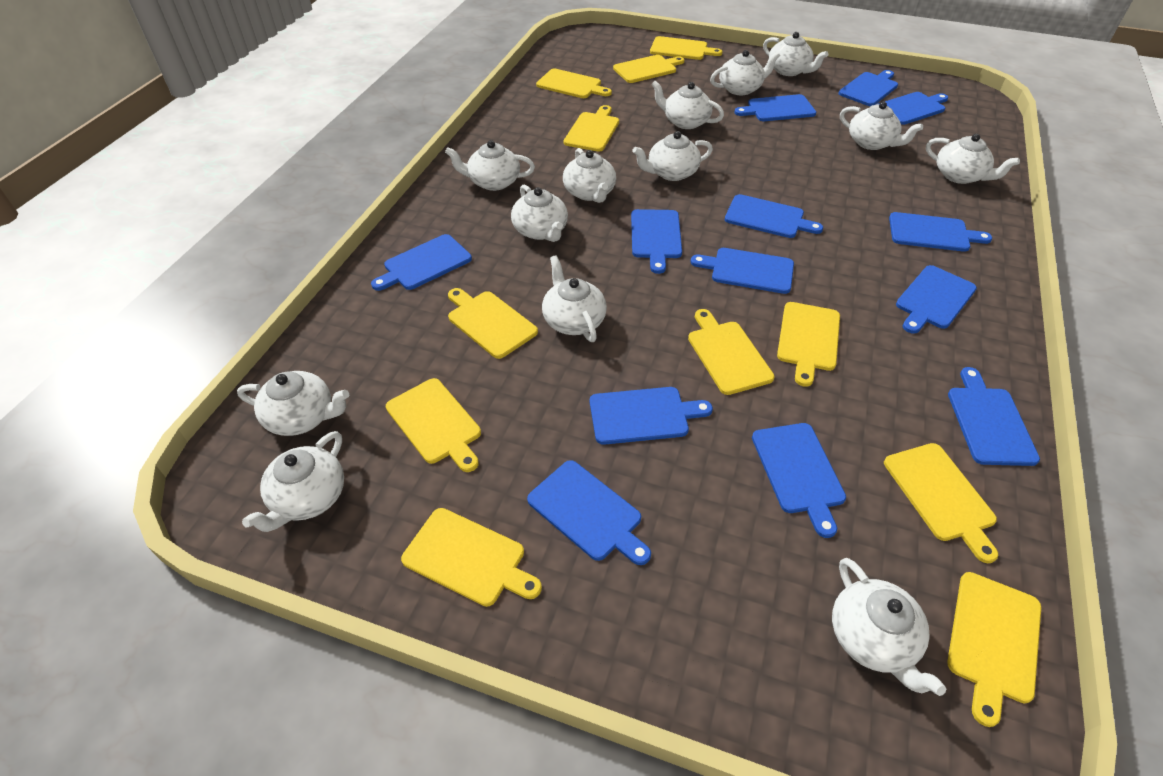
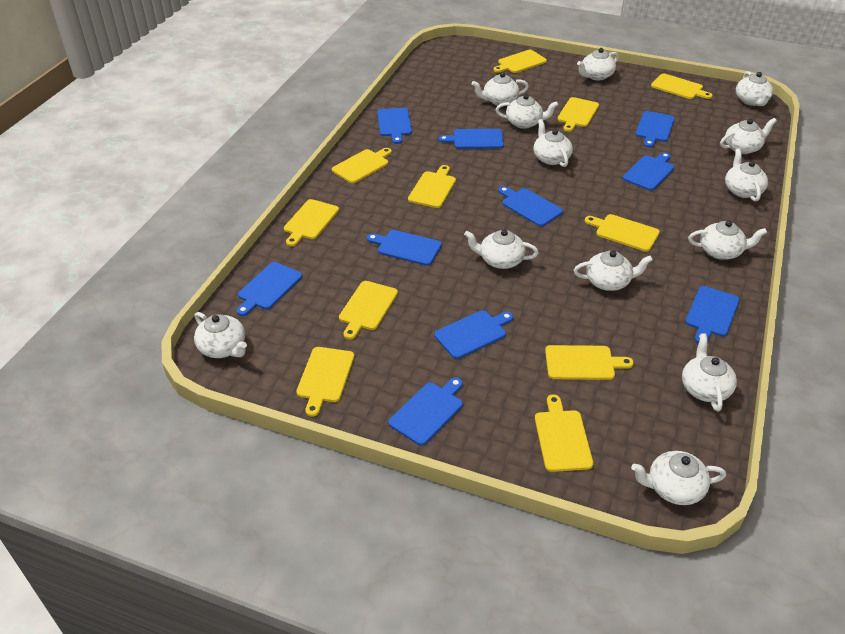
blue cutting board: [371,234,472,291] [527,460,651,565] [590,387,713,445] [631,209,682,274] [691,248,794,294] [725,194,823,238] [735,94,816,121] [752,423,846,538] [839,70,898,106] [878,92,949,125] [889,212,992,252] [896,265,977,334] [948,367,1040,466] = 13 -> [236,262,302,316] [367,230,442,266] [377,108,412,144] [388,377,463,446] [434,310,513,359] [439,129,504,149] [498,186,563,226] [623,152,674,191] [635,111,675,147] [685,286,740,343] = 10

